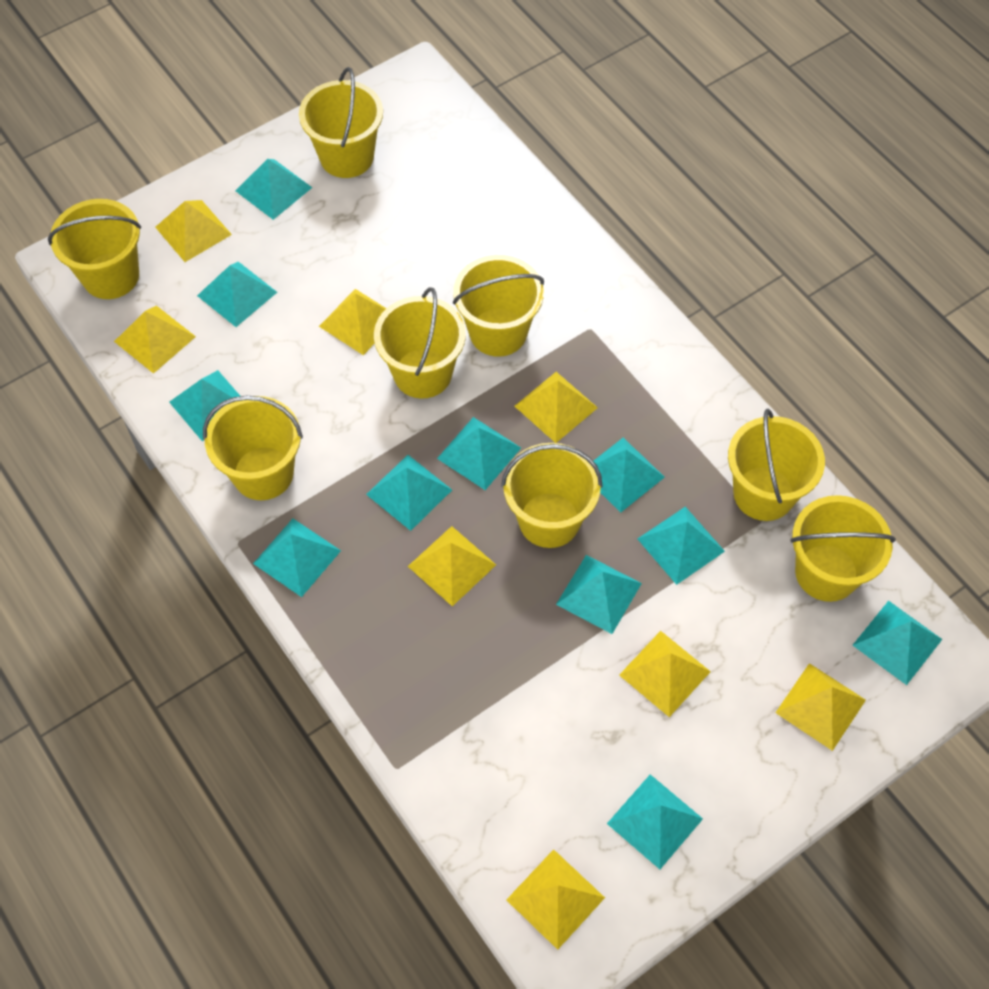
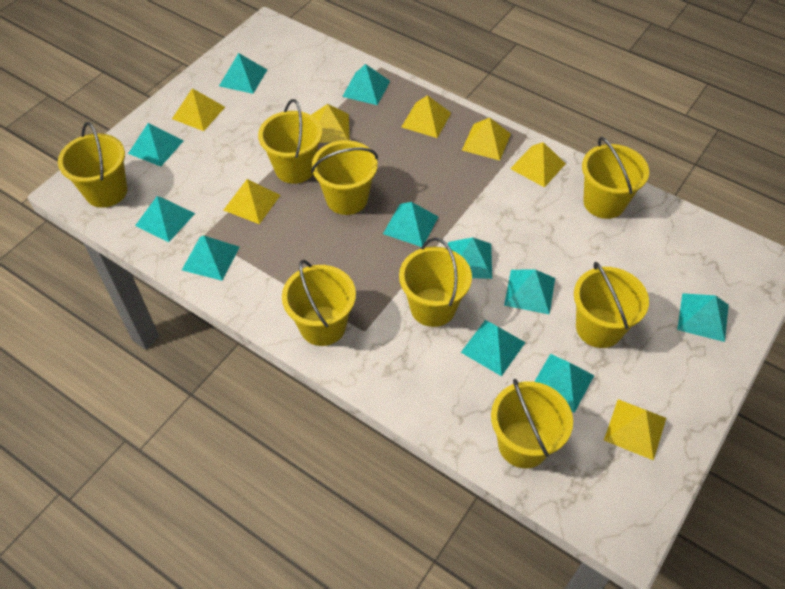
yellow pyramid: [114,305,196,374] [155,200,232,262] [319,289,387,355] [408,526,496,606] [506,849,605,950] [515,372,598,443] [619,631,711,717] [775,663,866,751] = 8 -> [172,88,225,131] [224,179,280,224] [312,104,349,143] [402,95,451,138] [462,118,511,161] [510,142,566,188] [604,399,666,460] = 7

